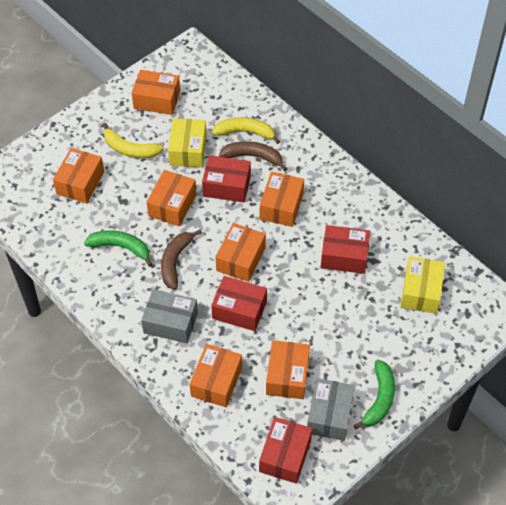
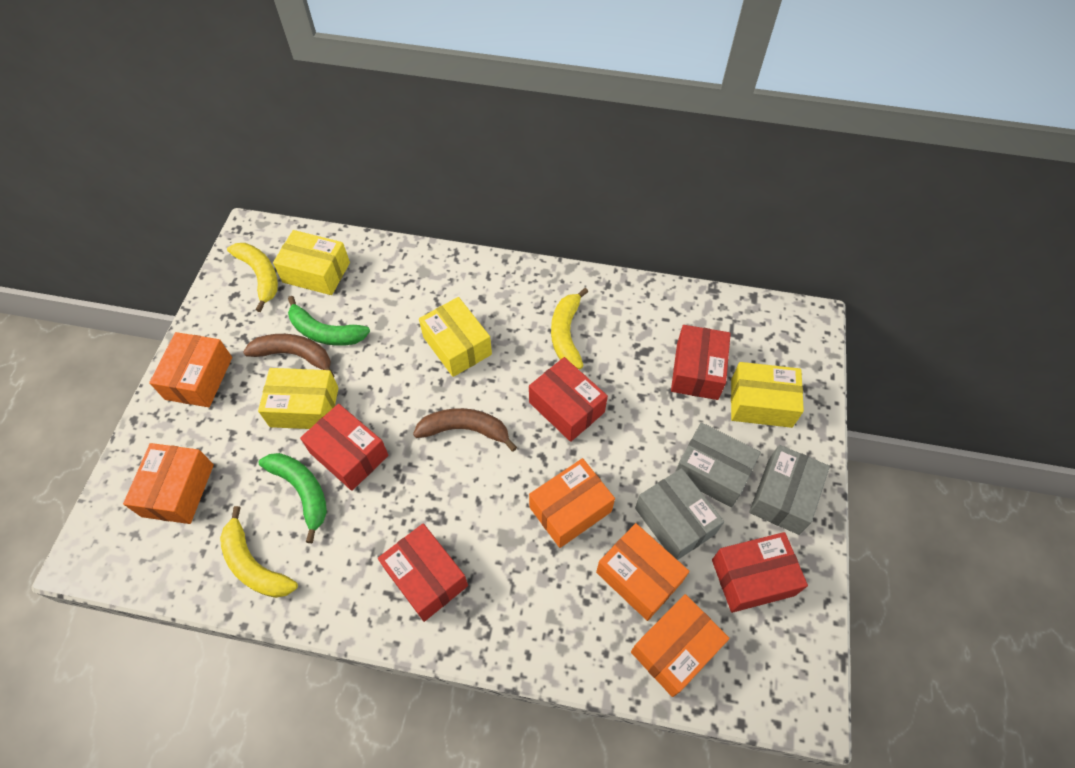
grey box: [141,289,198,343] [307,378,355,441] = 2 -> [635,468,724,560] [675,422,761,507] [749,445,830,535] = 3
orange box: [53,148,104,203] [132,70,180,115] [146,170,196,226] [190,344,242,407] [216,223,266,282] [260,172,304,227] [266,340,310,399] = 7 -> [123,443,214,524] [149,332,232,407] [529,458,615,548] [596,523,689,621] [631,594,729,697] = 5
red box: [202,155,251,203] [211,276,267,331] [259,417,312,484] [321,225,370,274] = 4 -> [300,404,389,491] [378,523,468,622] [529,357,608,442] [671,325,731,400] [712,532,808,613] = 5
yellow banana: [103,123,163,158] [212,118,280,144] = 2 -> [220,506,298,598] [227,243,278,312] [551,288,588,369] = 3
yellow box: [168,118,207,168] [400,256,445,314] = 2 -> [258,368,339,429] [273,230,350,295] [419,297,492,377] [731,362,804,428] = 4

